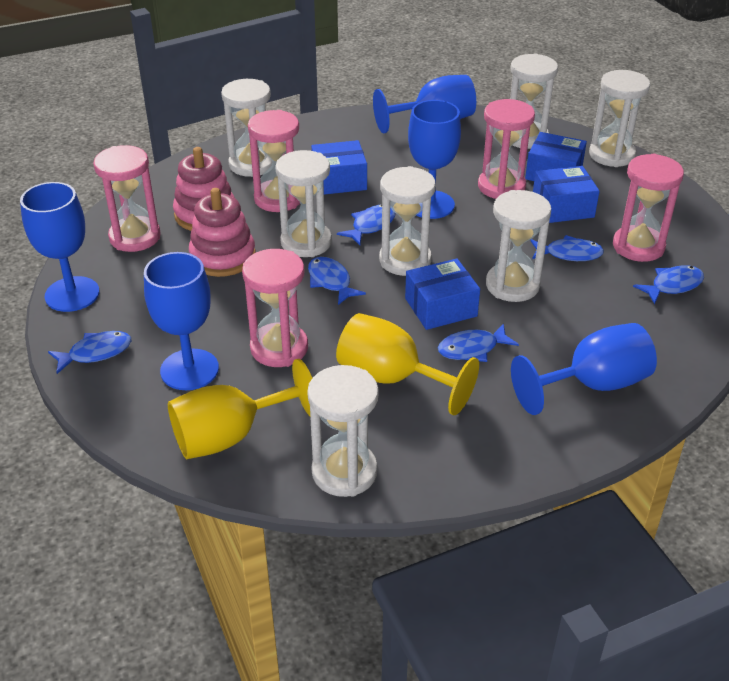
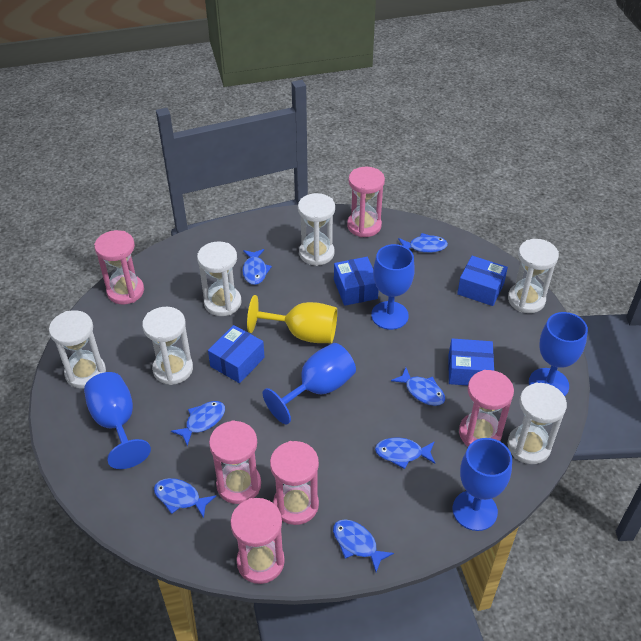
blue fish: [48,331,131,374] [308,257,366,305] [337,204,396,245] [438,323,519,362] [531,235,604,261] [633,265,704,304] = 6 -> [154,478,216,518] [171,401,225,446] [242,249,272,285] [333,519,394,572] [375,437,435,469] [391,367,445,406] [398,233,448,253] = 7
pink hourglass: [93,145,161,252] [242,249,308,367] [248,110,300,212] [478,99,535,199] [613,154,684,262] = 5 -> [94,230,144,304] [209,420,261,504] [230,498,285,584] [270,441,319,525] [347,167,385,237] [459,370,514,447] = 6
pink stacking toy: [173,147,235,231] [189,188,256,277] = 2 -> none = 0
white hourglass: [221,79,272,177] [275,150,332,257] [307,365,379,497] [379,166,436,276] [486,190,551,302] [510,53,558,149] [589,70,650,167] = 7 -> [49,310,106,389] [142,307,193,385] [197,241,241,316] [298,193,335,266] [508,239,559,313] [508,383,567,464] = 6
yellow goblet: [168,359,312,459] [336,313,479,415] = 2 -> [247,295,337,343] = 1

